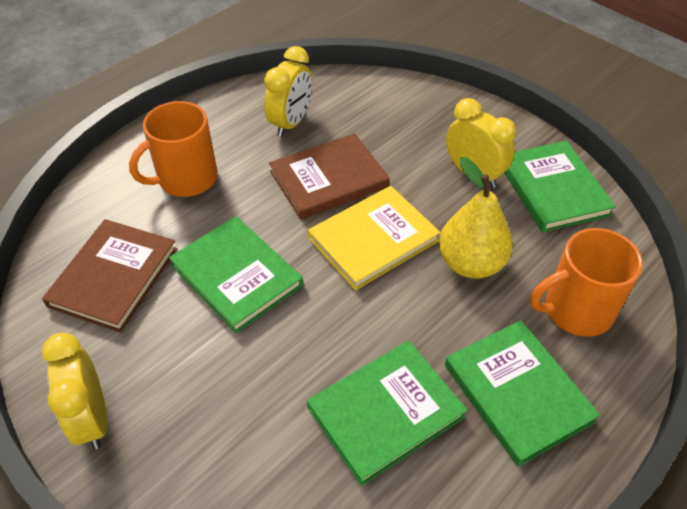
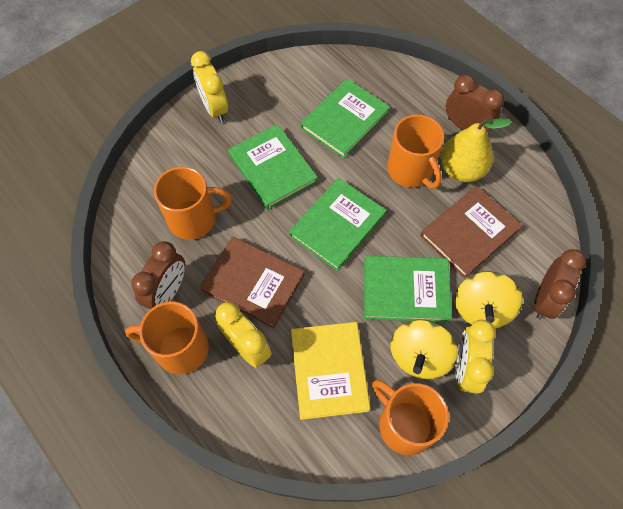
brown clock: none = 0 -> [131,241,185,309] [446,75,505,132] [534,249,586,319] = 3
orange mug: [129,101,218,197] [530,228,643,337] = 2 -> [125,302,209,374] [154,167,232,240] [372,380,449,455] [387,115,444,189] = 4
yellow spinning top: none = 0 -> [390,320,458,379] [455,271,522,328] = 2

